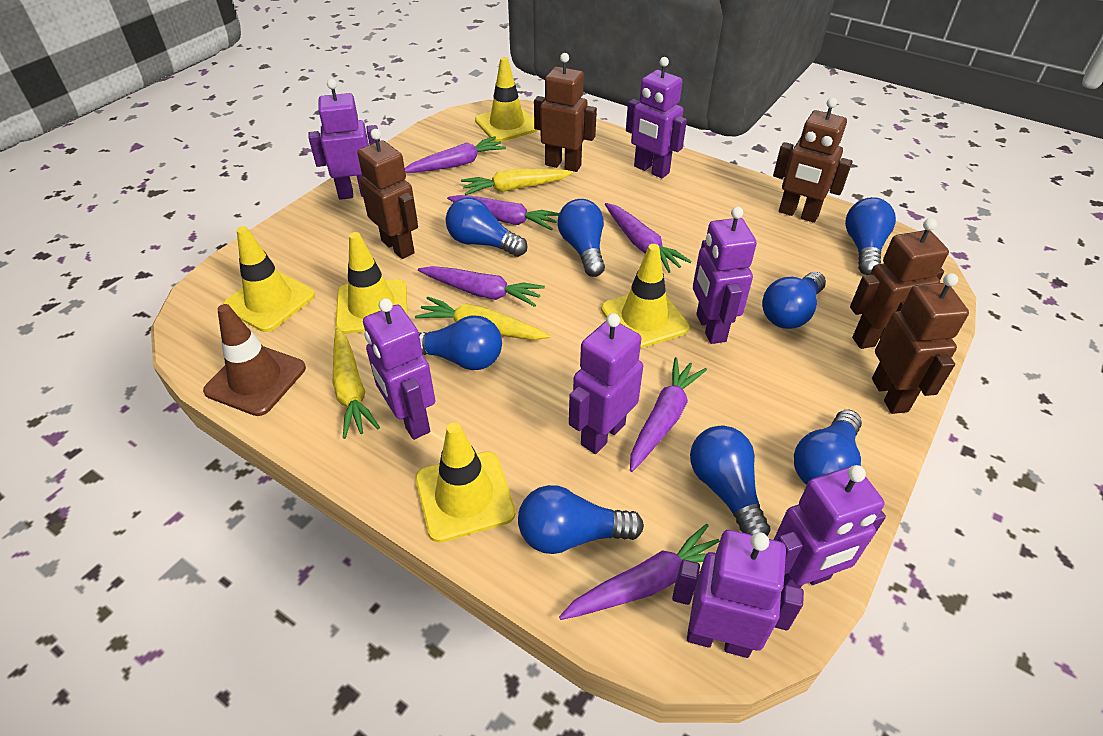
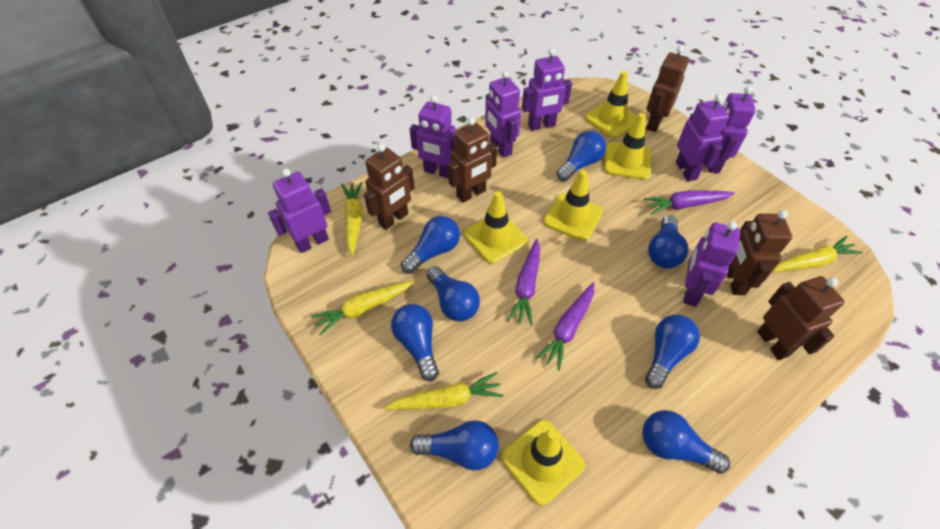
brown traffic cone: [203,304,306,416] = 1 -> none = 0
purple carrot: [405,137,506,173] [418,266,545,307] [447,195,559,231] [559,524,720,620] [605,203,692,273] [630,357,707,472] = 6 -> [507,239,540,325] [536,282,595,371] [644,190,735,215] = 3
yellow carrot: [333,328,380,439] [415,297,551,340] [461,169,573,195] = 3 -> [311,281,414,336] [341,182,363,256] [384,372,503,410] [772,236,863,272] = 4

